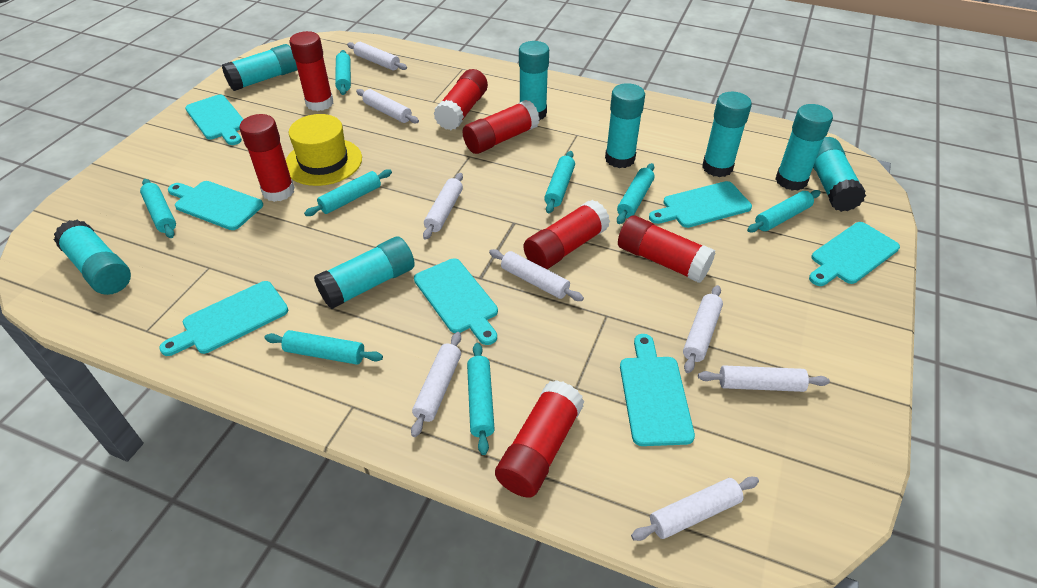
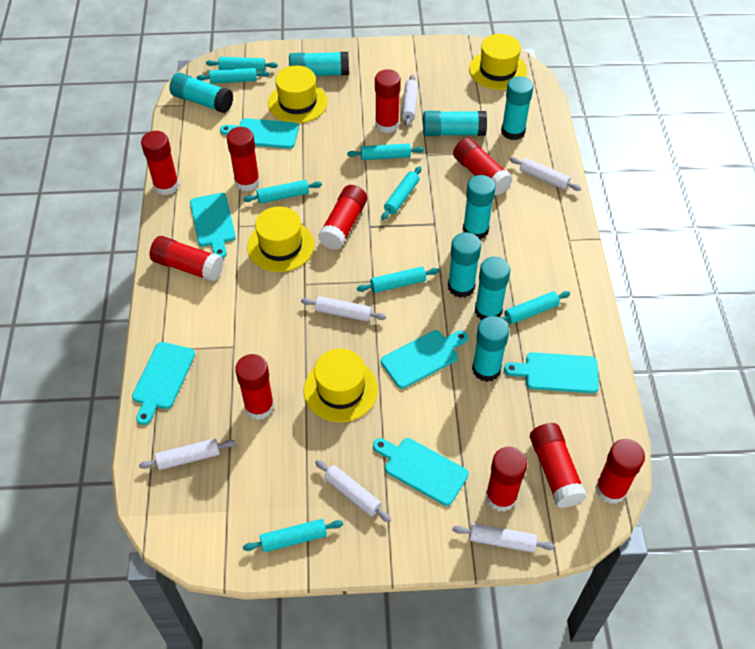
red glue stick: [239,114,295,202] [290,31,334,111] [433,69,488,130] [463,100,540,154] [495,380,585,498] [524,200,610,269] [618,215,715,283] = 7 -> [141,131,179,195] [150,236,224,282] [227,127,260,191] [235,354,274,420] [318,185,367,250] [375,69,401,133] [453,138,513,195] [486,447,527,512] [530,423,587,508] [595,439,645,504] = 10
turquoise cutting board: [159,281,288,356] [168,181,263,230] [185,95,244,145] [414,258,498,345] [620,334,695,446] [649,181,752,228] [809,222,900,286] = 7 -> [132,342,195,425] [190,193,236,258] [220,118,299,149] [373,438,469,506] [381,330,468,389] [504,352,599,393] = 6
white rolling pin: [347,42,407,70] [356,89,419,123] [411,332,461,437] [423,173,463,240] [489,249,584,301] [631,477,759,541] [683,285,723,373] [698,365,830,392] = 8 -> [139,438,236,470] [301,296,386,322] [315,460,391,522] [402,74,418,127] [452,523,555,553] [509,157,581,191] = 6
yellow hat: [286,114,362,186] = 1 -> [247,206,314,272] [268,66,328,123] [304,349,378,422] [469,34,527,90] = 4

